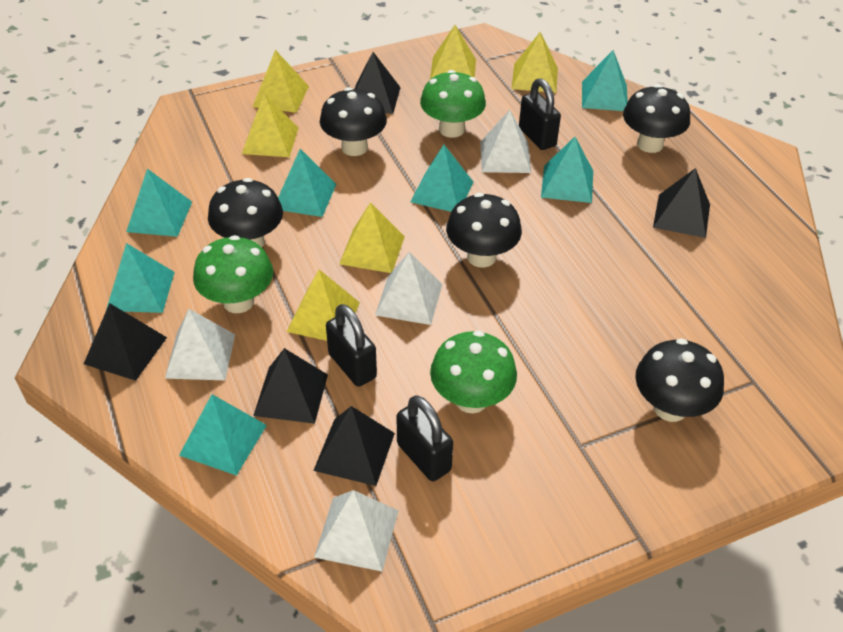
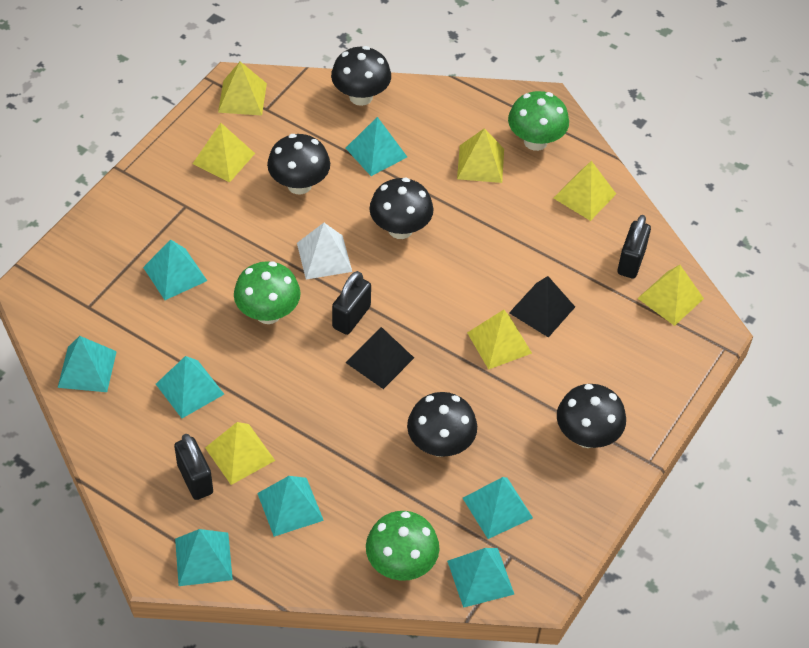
black pyramid: [84,303,167,381] [253,348,328,424] [313,406,395,486] [355,52,401,114] [653,168,710,238] = 5 -> [346,327,414,389] [509,276,575,338] = 2
turquoise pyramid: [106,243,175,313] [126,169,192,237] [179,394,267,476] [278,149,336,217] [410,145,473,212] [541,137,593,203] [582,50,628,111] = 7 -> [58,336,117,392] [143,239,207,300] [156,356,224,418] [175,529,233,586] [257,476,324,537] [346,117,407,176] [447,548,514,608] [463,477,533,539] = 8
white pyramid: [165,309,235,380] [314,490,399,572] [375,252,442,325] [480,110,531,173] = 4 -> [297,223,352,280] = 1
yellow pyramid: [242,93,298,157] [252,50,309,113] [287,270,360,341] [339,202,405,273] [430,25,476,79] [511,32,558,93] = 6 -> [193,123,255,182] [205,422,275,485] [218,62,267,116] [457,128,504,183] [467,310,532,370] [554,161,616,221] [637,265,704,326] = 7

